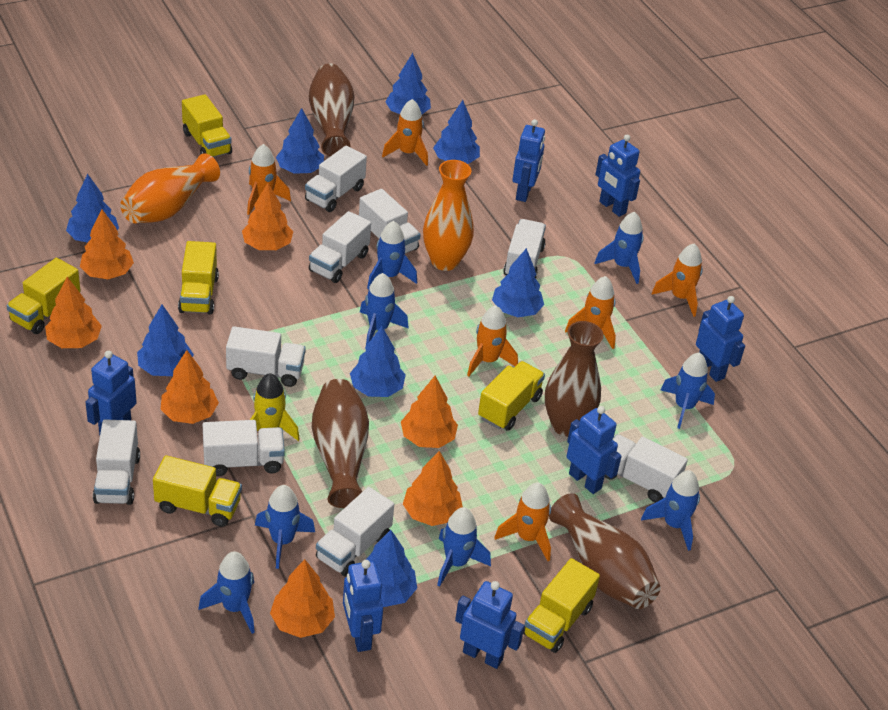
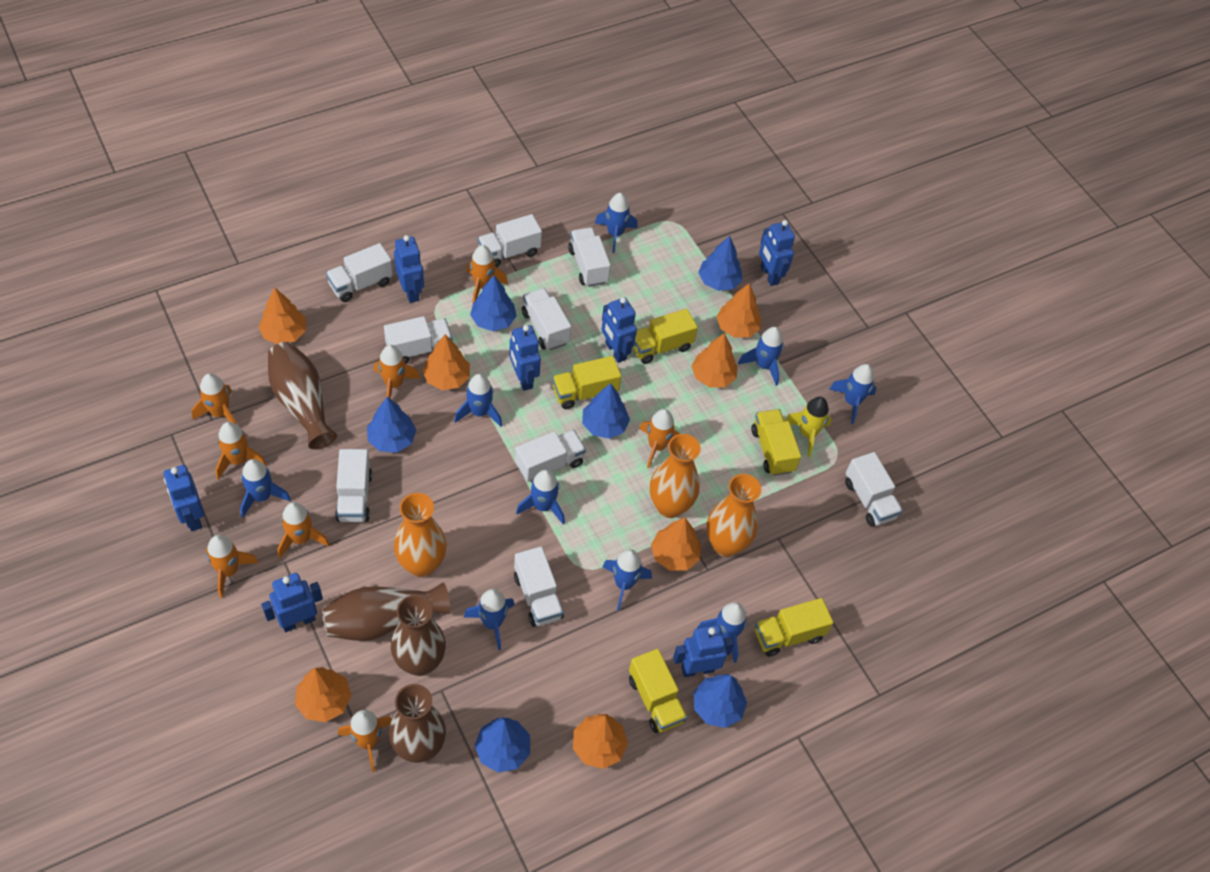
blue rocket: [198,551,255,634] [255,485,315,569] [360,273,409,346] [367,221,417,289] [437,507,491,586] [595,212,644,284] [641,470,700,551] [661,352,715,429] = 8 -> [240,459,291,518] [454,374,502,427] [464,589,515,650] [516,470,565,524] [595,193,638,253] [602,549,652,610] [697,602,747,663] [738,327,784,386] [829,364,876,424] = 9
blue tree: [66,174,119,242] [137,305,194,376] [276,108,324,174] [350,326,406,397] [366,530,417,607] [385,53,431,114] [433,100,480,164] [492,248,544,317] = 8 -> [367,397,416,453] [470,275,517,331] [475,717,530,773] [582,383,630,439] [694,674,747,728] [698,236,742,291] = 6
orange rocket: [247,144,291,215] [382,99,428,166] [467,305,518,376] [494,483,551,561] [565,276,616,349] [652,243,703,317] = 6 -> [191,373,237,425] [206,535,259,598] [215,422,267,479] [277,502,330,559] [338,710,392,772] [374,345,420,398] [466,245,508,302] [639,409,680,468] = 8
orange vase: [120,153,220,223] [423,160,474,271] = 2 -> [394,493,447,577] [650,434,701,518] [707,474,761,557] = 3
yellow truck: [6,258,81,334] [153,455,242,527] [178,241,219,315] [182,94,232,157] [478,361,545,431] [523,558,600,653] = 6 -> [552,356,621,409] [629,649,687,733] [633,309,698,364] [751,409,801,476] [755,598,834,657] = 5

